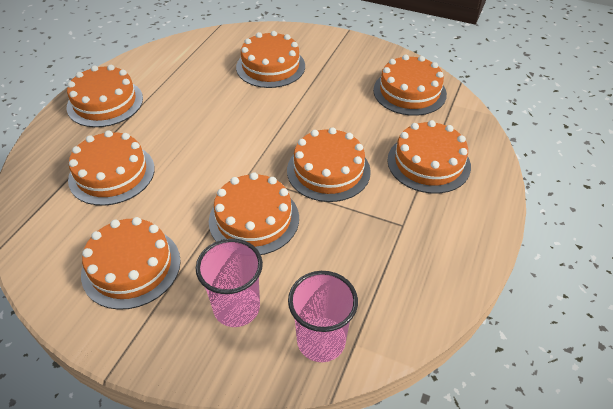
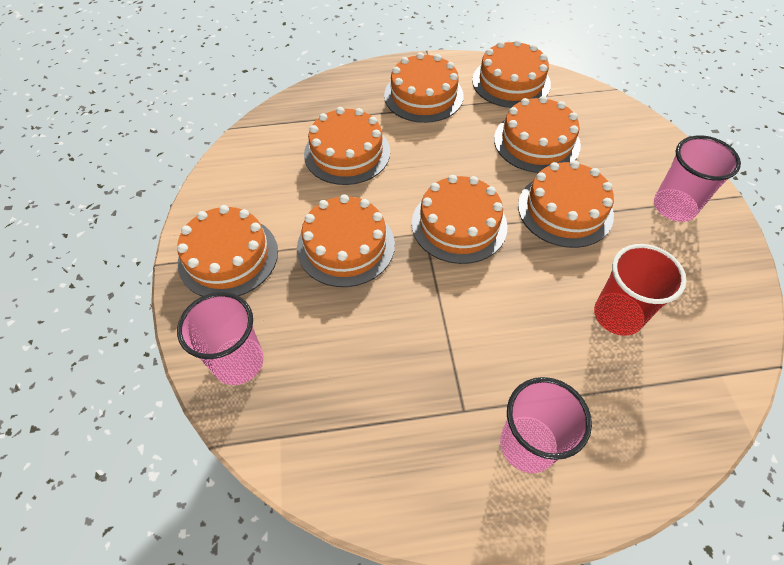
pink cup: [196,239,263,327] [288,271,358,362] = 2 -> [177,292,264,385] [500,377,592,473] [654,135,741,222] = 3
red cup: none = 0 -> [594,244,687,336] = 1

